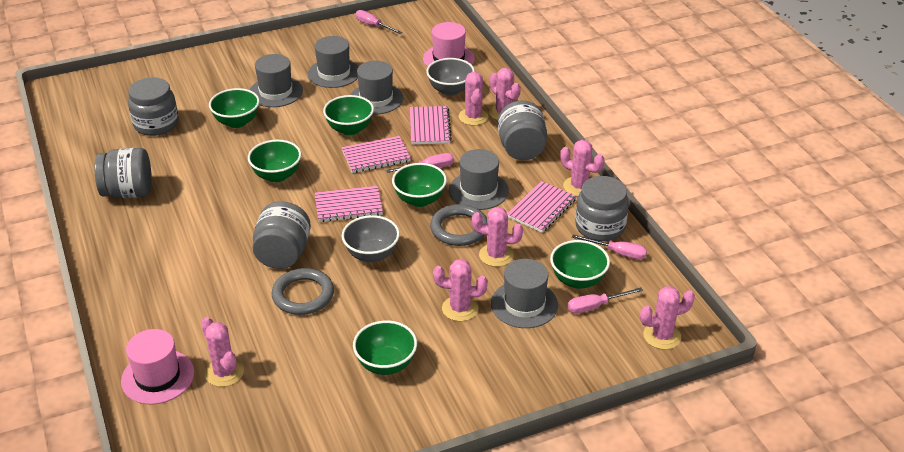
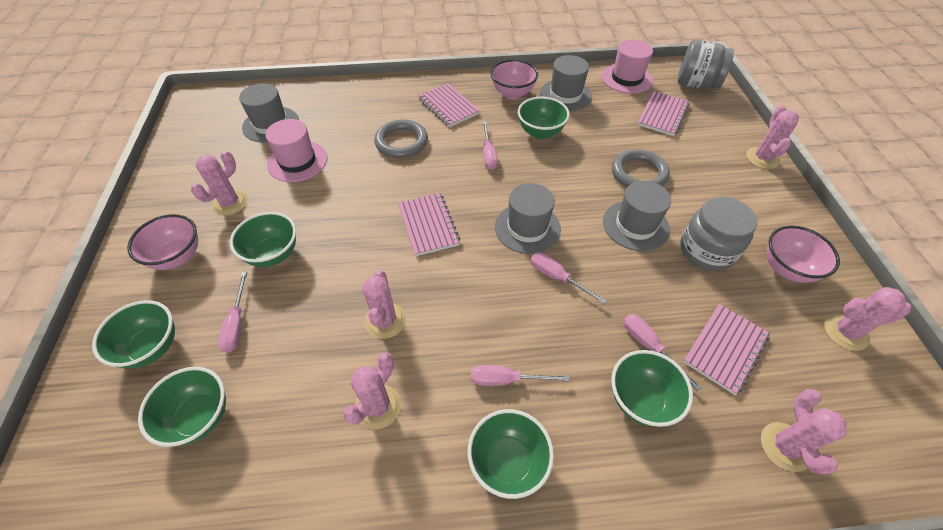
grey bowl: [342,215,400,263] [426,58,475,96] = 2 -> none = 0
grey hat: [250,54,303,107] [308,36,359,88] [350,61,403,115] [449,149,509,210] [491,259,558,328] = 5 -> [239,83,299,143] [495,183,561,254] [540,55,592,111] [603,181,671,251] = 4
grey jar: [95,148,152,198] [128,77,179,136] [253,201,311,269] [498,100,547,160] [575,176,629,241] = 5 -> [677,40,734,89] [680,197,757,271] = 2
pink bowl: none = 0 -> [127,214,198,270] [490,60,538,99] [766,225,840,283] = 3
pink cactus: [201,317,244,387] [433,259,488,321] [459,72,489,126] [472,207,523,267] [489,68,521,120] [560,140,604,196] [640,286,695,350] = 7 -> [191,151,248,216] [343,352,401,430] [362,270,406,339] [746,106,799,169] [761,389,847,474] [824,287,911,351] = 6
pink screwdriver: [355,10,402,34] [386,153,454,173] [567,288,643,314] [572,235,647,259] = 4 -> [218,272,247,353] [471,365,570,386] [482,121,498,170] [531,253,607,304] [623,314,702,391] = 5

